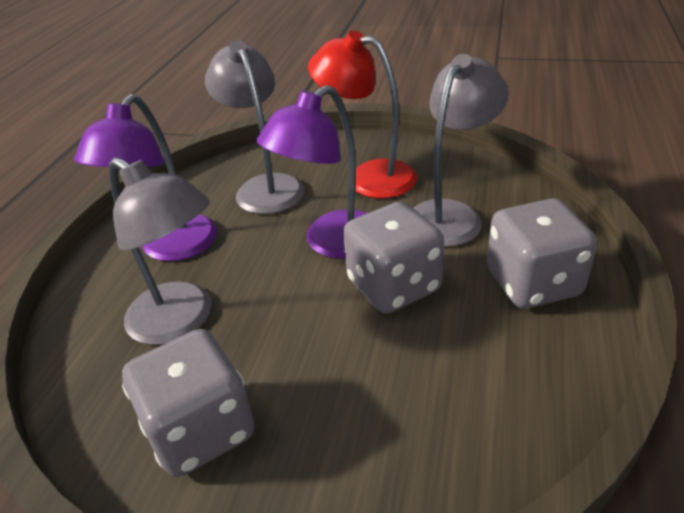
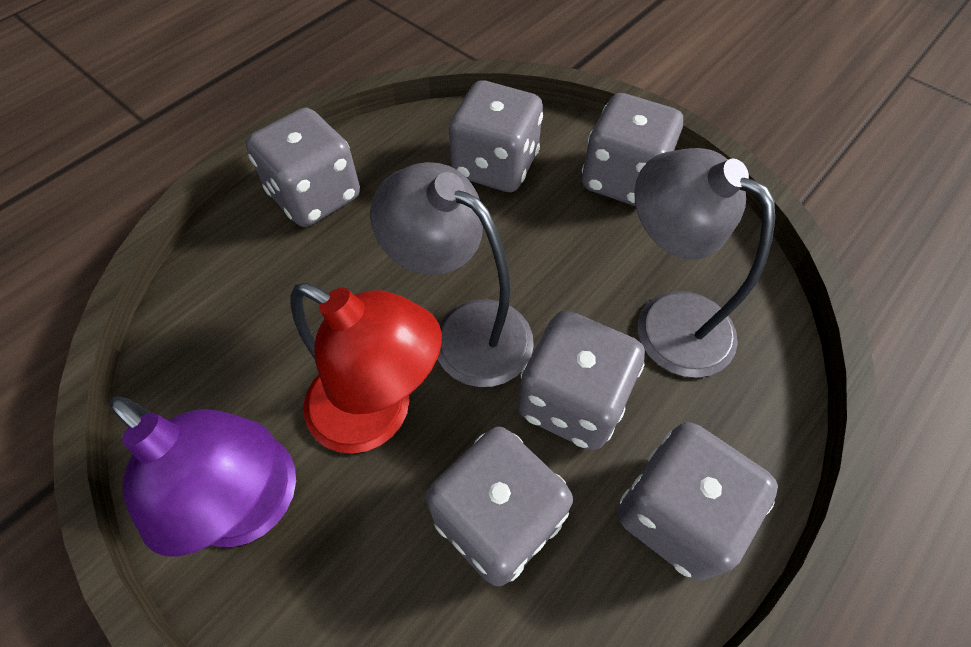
grey dice: [122,329,254,477] [343,201,444,313] [487,199,597,309] = 3 -> [246,108,360,227] [426,427,573,586] [449,81,543,192] [518,310,645,450] [582,93,683,206] [617,422,778,581] = 6
grey lamp: [109,157,212,345] [205,40,304,214] [414,54,509,247] = 3 -> [370,162,534,387] [634,148,775,378] = 2
purple lamp: [74,94,217,262] [257,85,367,259] = 2 -> [109,396,296,557] = 1

